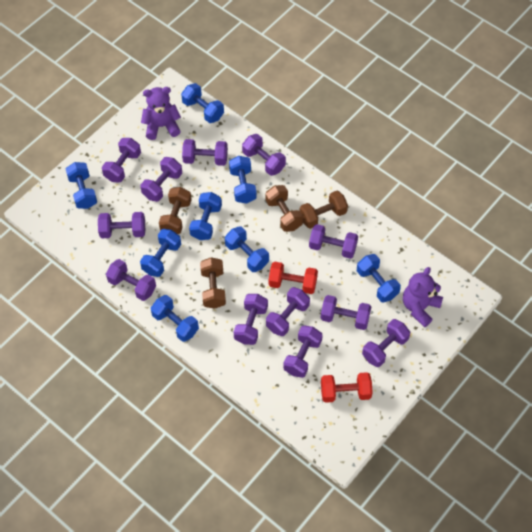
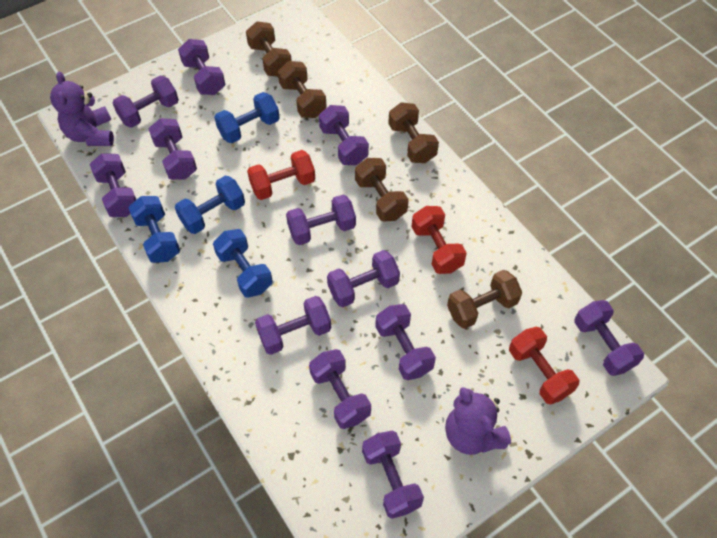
blue dumbbell: [66,162,97,209] [140,229,181,277] [151,295,199,342] [181,83,224,123] [189,192,222,240] [225,226,269,272] [229,156,257,204] [357,254,401,302] = 8 -> [128,196,180,263] [175,176,245,234] [213,229,273,298] [214,92,280,143] = 4
brown dumbbell: [159,187,192,234] [200,257,226,309] [266,185,303,232] [299,191,348,229] = 4 -> [246,21,292,77] [278,61,327,118] [355,158,409,222] [388,102,439,163] [447,270,522,329] = 5
red dumbbell: [269,262,318,294] [321,372,373,403] = 2 -> [247,150,315,200] [411,206,467,274] [509,327,579,405] = 3

